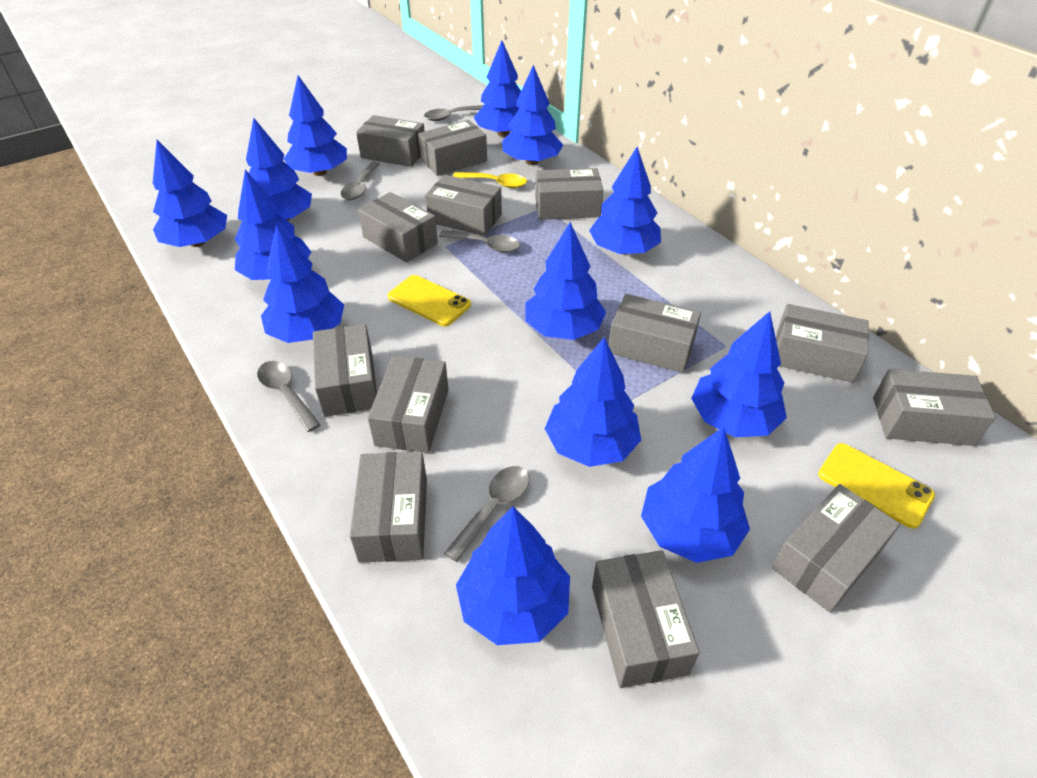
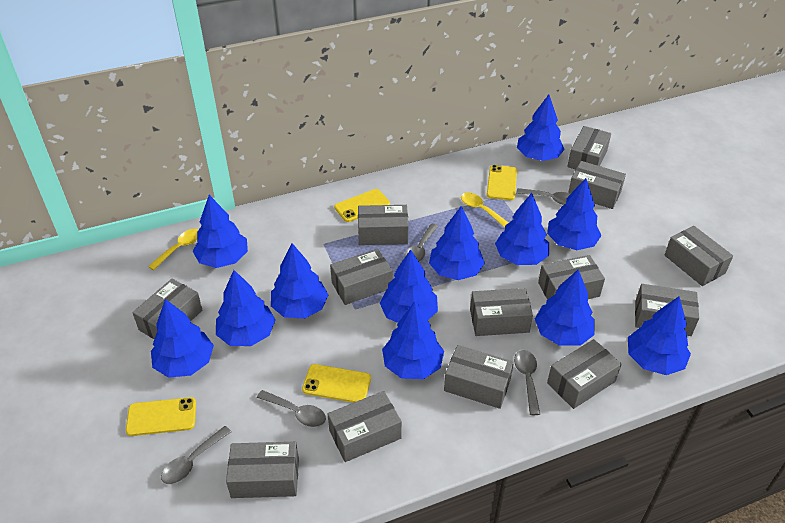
blue tree: [153,140,227,247] [235,169,311,280] [246,118,312,221] [261,225,344,343] [284,75,347,176] [456,507,570,645] [474,41,521,137] [503,65,563,165] [525,222,606,340] [545,338,641,467] [589,147,661,255] [641,427,750,563] [691,311,787,437] = 13 -> [151,299,214,378] [193,195,248,268] [216,270,275,346] [271,243,328,319] [380,249,438,323] [382,301,444,379] [429,206,485,280] [495,193,549,265] [517,95,565,161] [535,269,595,346] [547,178,601,250] [628,297,691,375] = 12
yellow phone: [388,275,471,326] [818,443,935,528] = 2 -> [126,397,196,436] [302,364,371,403] [334,189,390,222] [487,165,517,200] = 4
yellow spoon: [453,172,527,188] = 1 -> [148,229,199,270] [461,192,508,228] = 2

